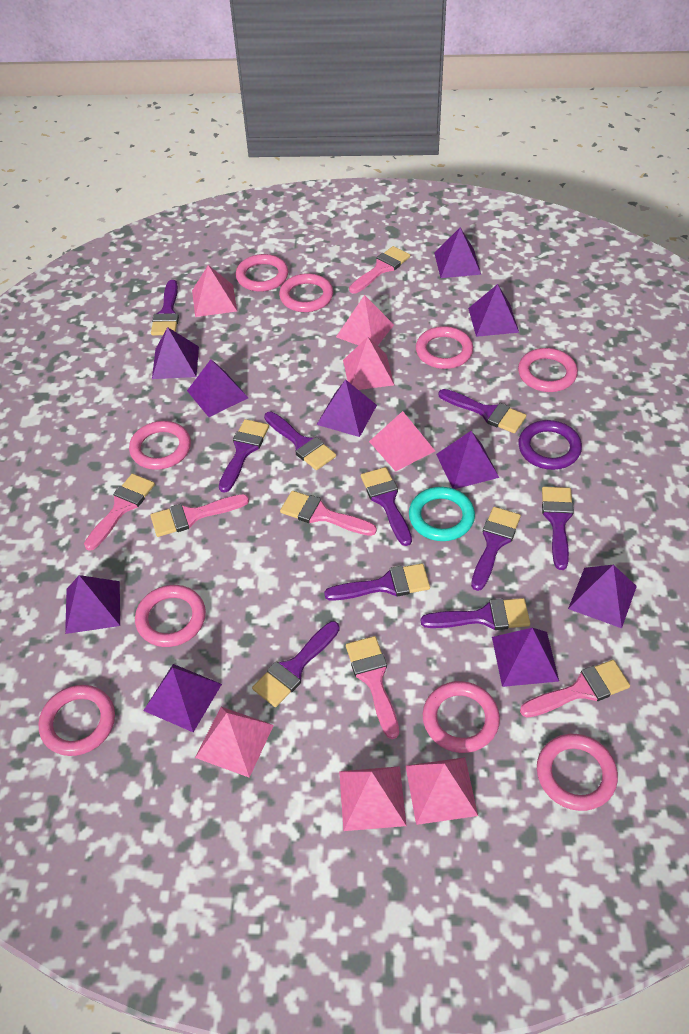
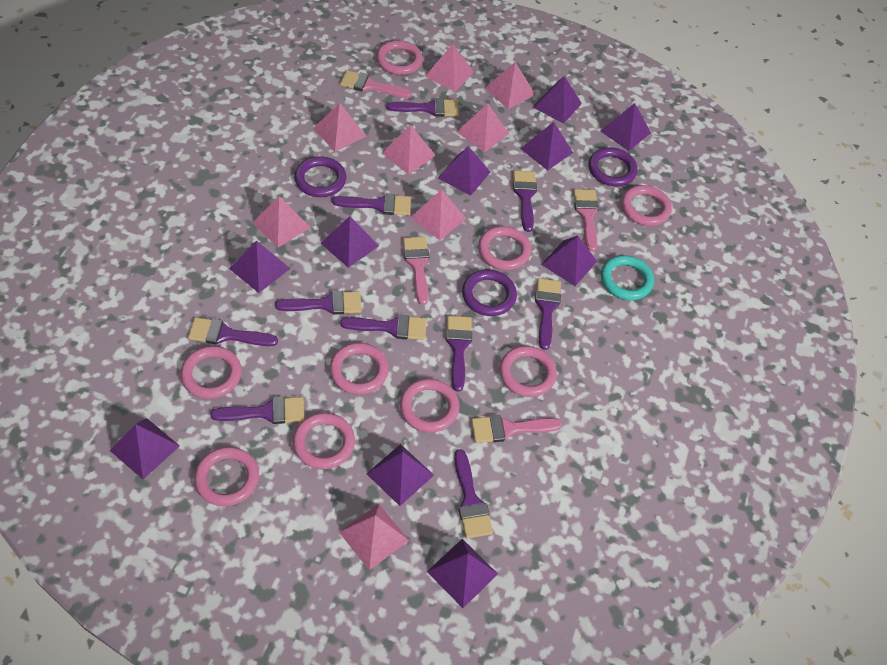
pink brush: [84,474,155,551] [150,494,249,537] [280,491,377,536] [346,636,399,739] [349,246,410,294] [520,660,630,718] = 6 -> [340,70,412,98] [403,237,430,305] [471,415,562,443] [573,189,599,252] = 4
pink pyramid: [192,265,237,317] [195,707,274,778] [336,295,394,346] [339,766,407,831] [343,337,394,390] [369,411,435,471] [406,757,478,825] = 7 -> [253,196,311,248] [313,102,367,152] [339,504,409,570] [382,125,436,175] [410,190,467,240] [425,44,474,92] [457,103,509,152] [485,62,535,109] = 8
purple ring: [518,420,582,470] = 1 -> [294,156,346,197] [462,270,517,316] [589,147,638,186] = 3

